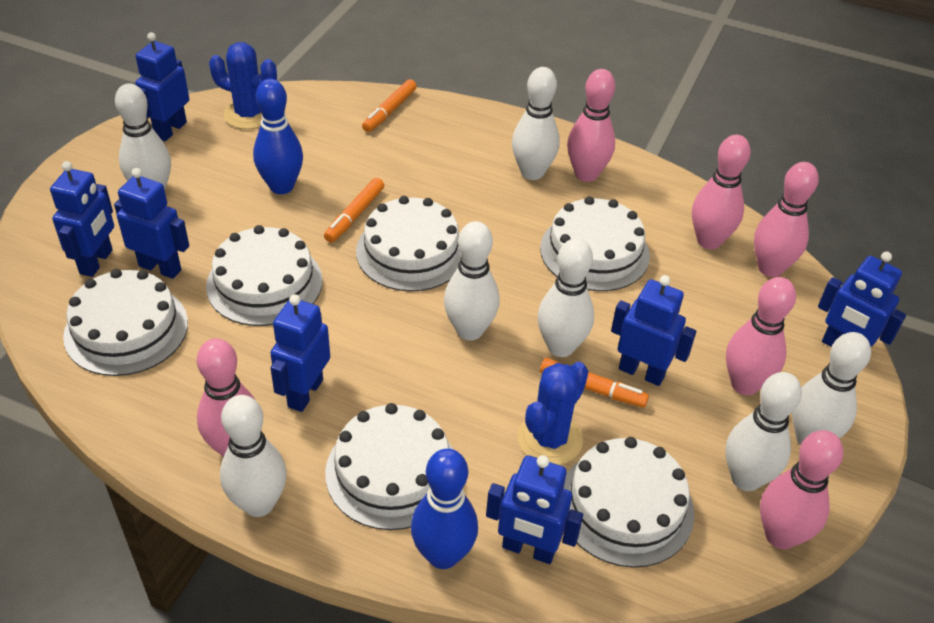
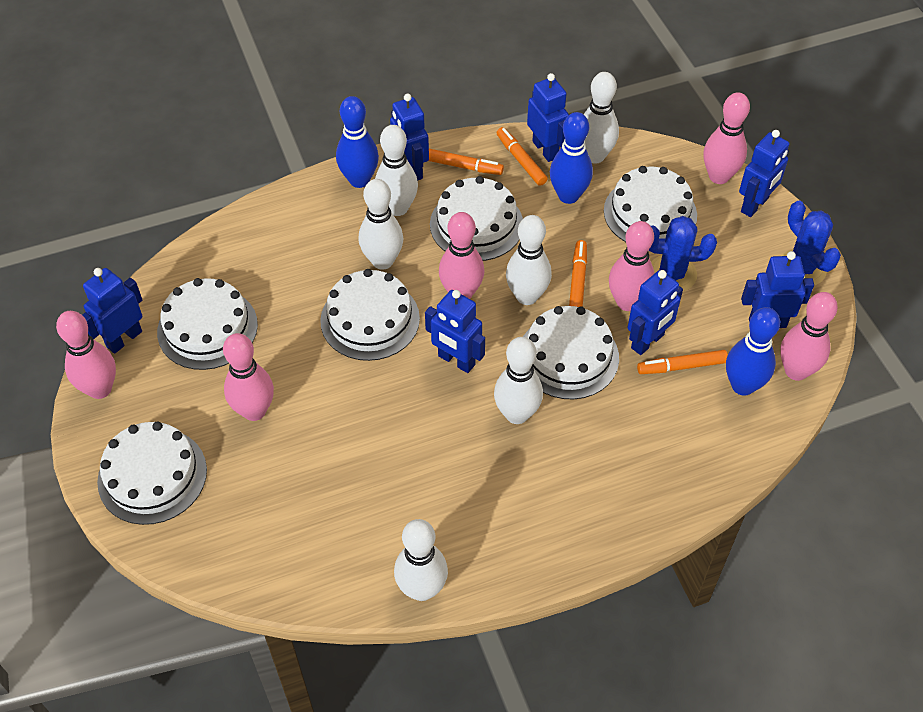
blue bowling pin: [253,79,303,194] [411,449,478,569] = 2 -> [336,96,379,188] [550,112,593,204] [726,307,780,396] = 3
orange marker: [324,178,384,242] [362,79,417,132] [540,358,649,408] = 3 -> [428,149,504,175] [497,127,548,186] [569,240,587,307] [637,350,728,374] = 4
white bowling pin: [115,83,171,190] [220,395,287,517] [444,221,500,341] [512,67,560,180] [538,238,594,357] [726,372,802,491] [792,332,871,446] = 7 -> [359,179,403,270] [375,125,418,216] [394,519,448,601] [494,337,543,424] [506,215,552,305] [584,72,619,164] = 6

